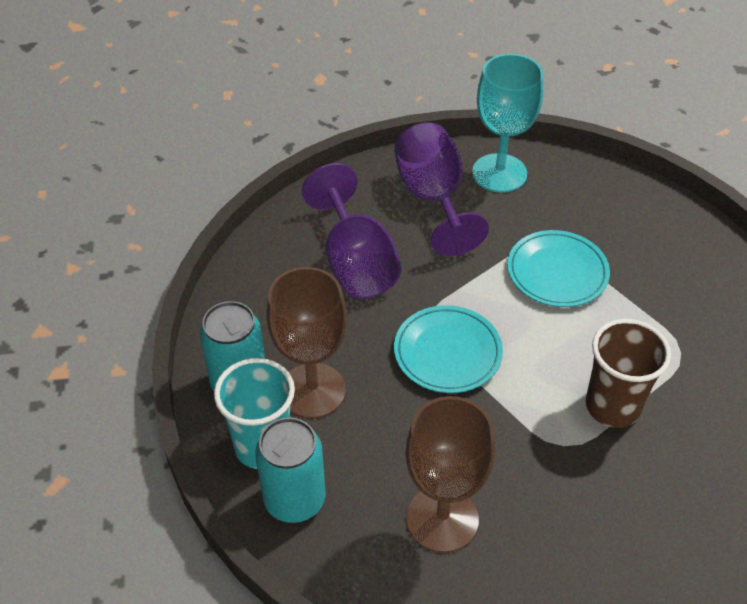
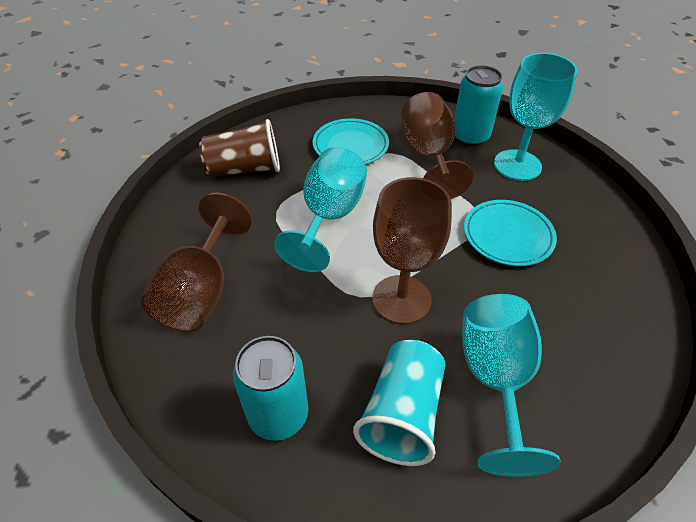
brown goblet: [266,267,347,419] [406,396,495,553] = 2 -> [141,193,252,332] [372,177,452,324] [401,92,473,199] = 3
purple goblet: [302,163,402,299] [394,123,489,256] = 2 -> none = 0
turquoise goblet: [472,54,544,193] = 1 -> [274,147,367,272] [462,294,561,477] [494,53,578,181] = 3

